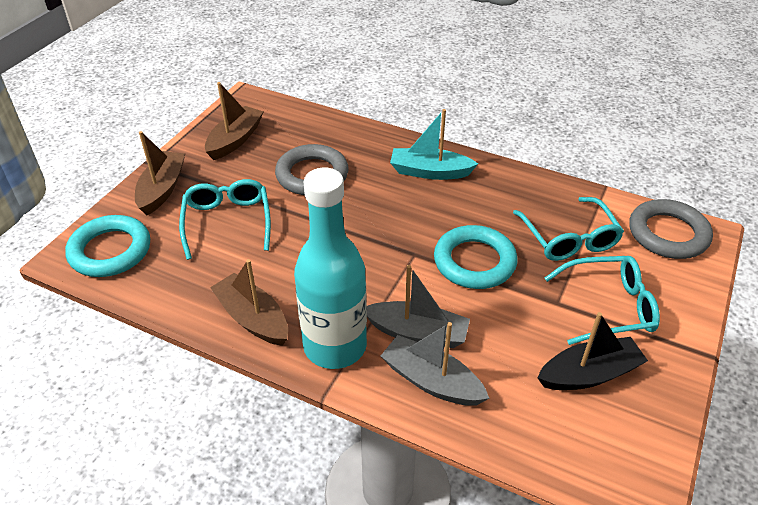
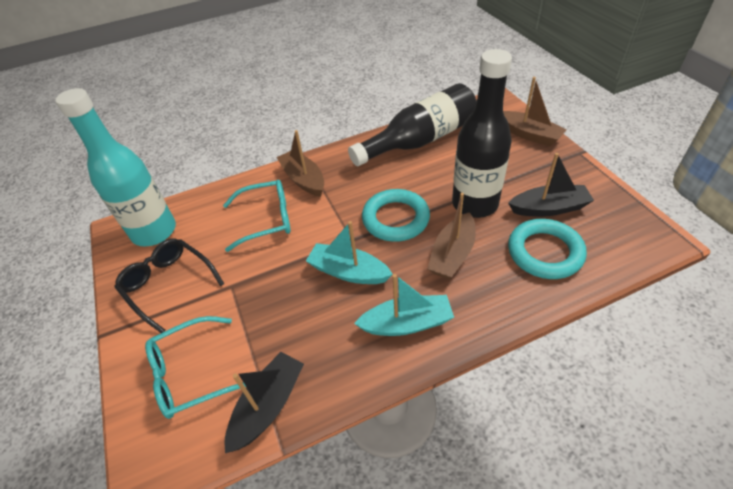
black boat: [537,312,648,390] = 1 -> [225,352,304,453] [508,153,594,217] = 2
black bottle: none = 0 -> [348,83,477,166] [452,49,512,218] = 2
black glasses: none = 0 -> [114,239,224,333] = 1
grey boat: [367,265,470,348] [381,322,489,406] = 2 -> none = 0
grey ring: [275,144,349,195] [629,199,713,259] = 2 -> none = 0
turquoise boat: [390,109,478,180] = 1 -> [306,221,393,284] [354,274,454,336] = 2
turquoise glasses: [179,179,271,260] [513,197,624,261] [545,256,660,345] = 3 -> [145,316,246,419] [223,180,291,252] = 2

